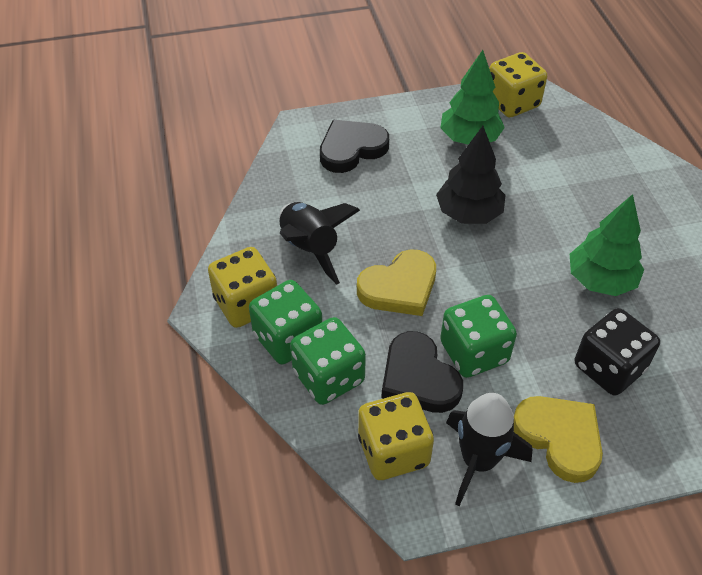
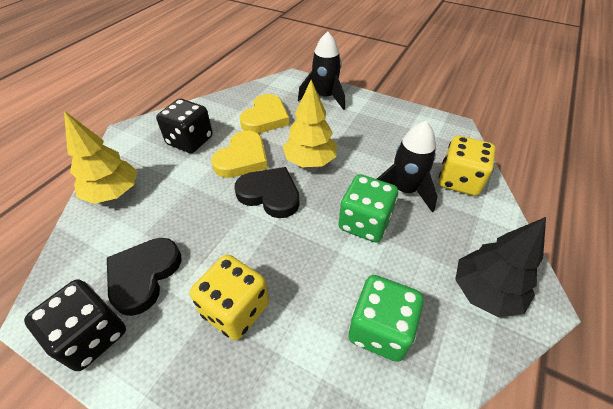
black dice: [575,308,660,396] = 1 -> [24,279,126,371] [156,99,213,153] = 2
green dice: [249,280,322,364] [290,317,366,405] [440,295,517,378] = 3 -> [338,174,398,242] [349,275,424,362] = 2
green tree: [440,50,505,145] [570,194,644,296] = 2 -> none = 0
yellow dice: [208,247,277,328] [358,392,434,480] [489,52,547,117] = 3 -> [190,254,269,340] [439,136,496,196] = 2
yellow tree: none = 0 -> [64,111,137,204] [283,80,337,167] = 2

